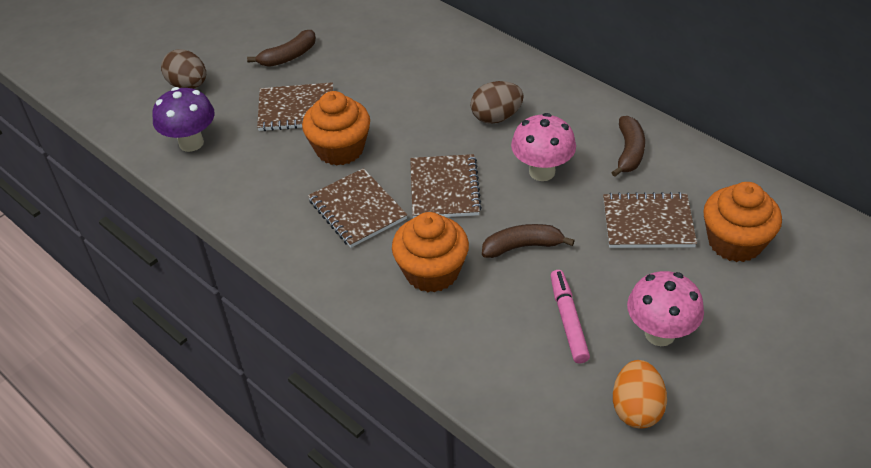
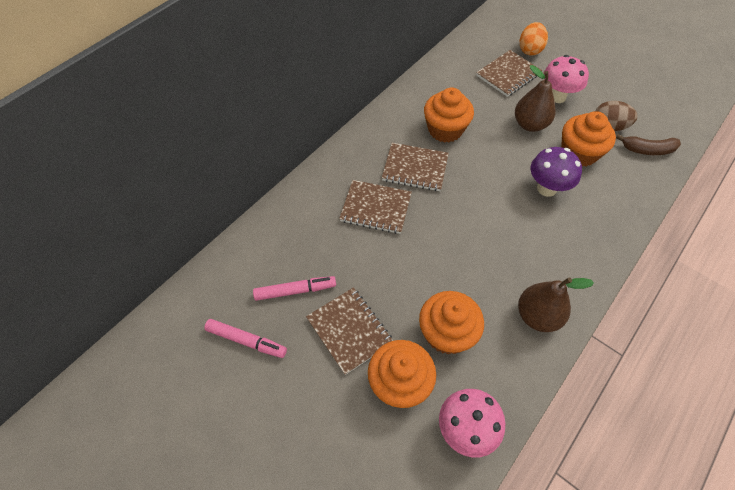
brown banana: [247,30,316,67] [482,224,575,258] [611,116,645,177] = 3 -> [616,134,681,155] = 1
brown egg: [161,49,206,89] [471,81,524,124] = 2 -> [595,101,638,131] = 1
brown pear: none = 0 -> [515,65,555,132] [518,277,594,332] = 2
orange cupcake: [302,91,370,165] [392,212,469,292] [703,182,782,262] = 3 -> [368,340,436,408] [419,291,484,354] [424,87,474,143] [561,111,616,167] = 4
pink marker: [550,270,590,363] = 1 -> [204,319,287,358] [253,276,336,301] = 2

